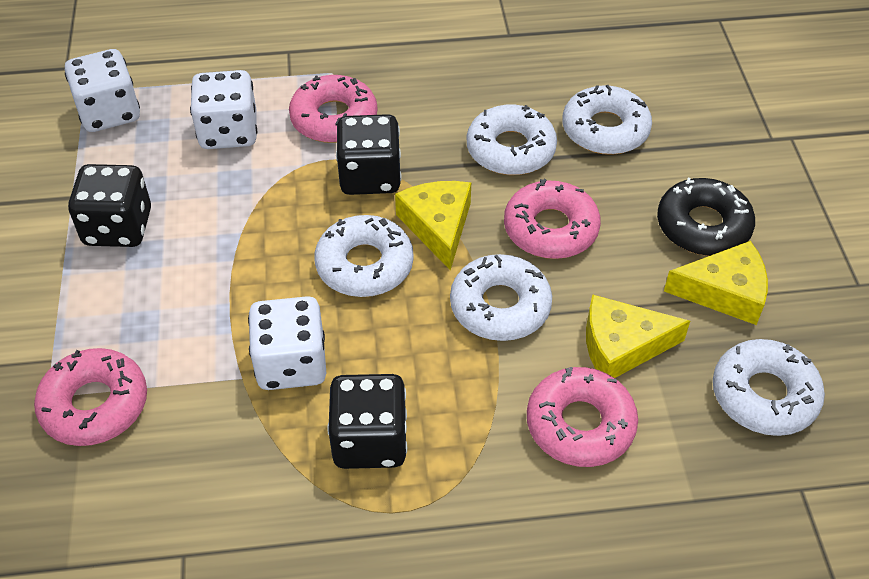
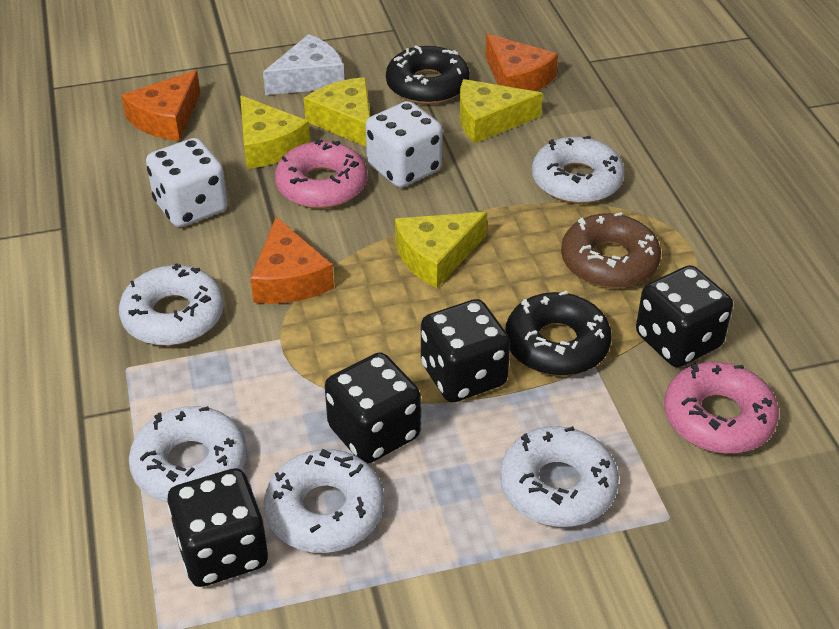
black dice: [68,164,151,247] [327,374,407,469] [336,114,402,195] = 3 -> [167,468,268,587] [325,352,421,464] [421,299,510,402] [636,265,733,367] = 4
black donut: [657,178,755,256] = 1 -> [386,45,470,104] [505,291,612,376] = 2
brown donut: none = 0 -> [561,212,661,288] = 1
orange cheese: none = 0 -> [121,70,201,141] [250,217,334,304] [485,34,558,91] = 3
pink donut: [34,348,147,446] [289,75,377,143] [504,179,601,259] [527,367,638,467] = 4 -> [275,139,367,209] [664,362,779,454] = 2
white cheese: none = 0 -> [263,34,344,95] = 1
white dice: [65,49,140,132] [190,70,257,149] [248,296,326,390] = 3 -> [146,138,228,227] [365,101,443,188] = 2
yellow cheese: [395,181,471,270] [586,294,690,378] [664,241,768,325] = 3 -> [240,96,310,169] [304,77,370,147] [395,212,487,288] [460,79,543,143] = 4

